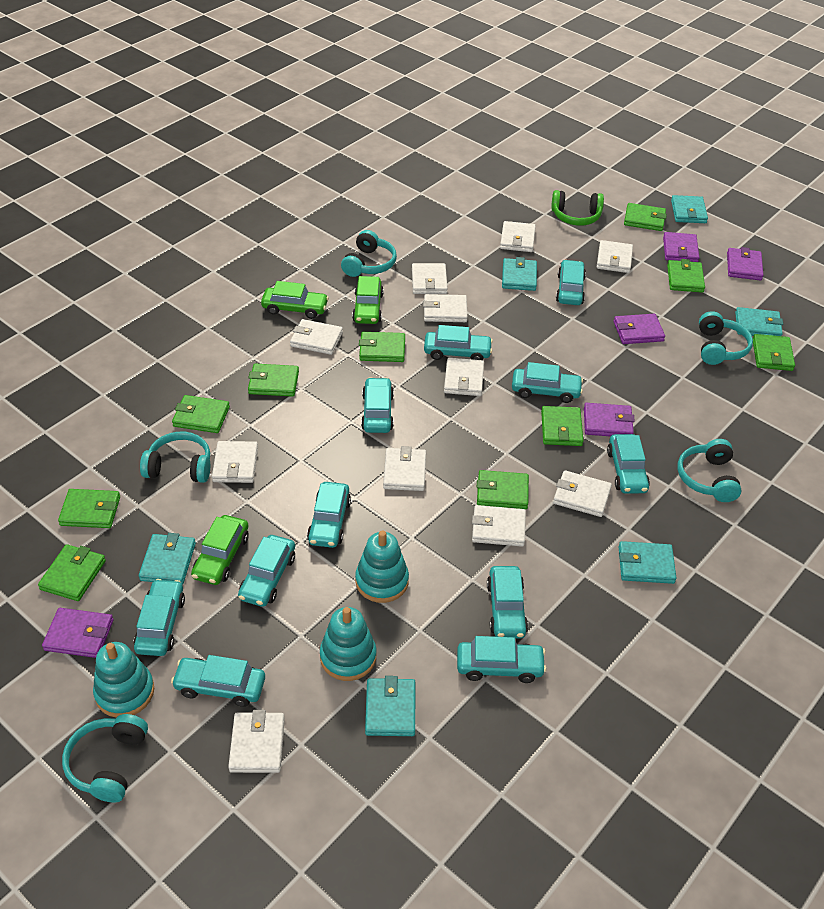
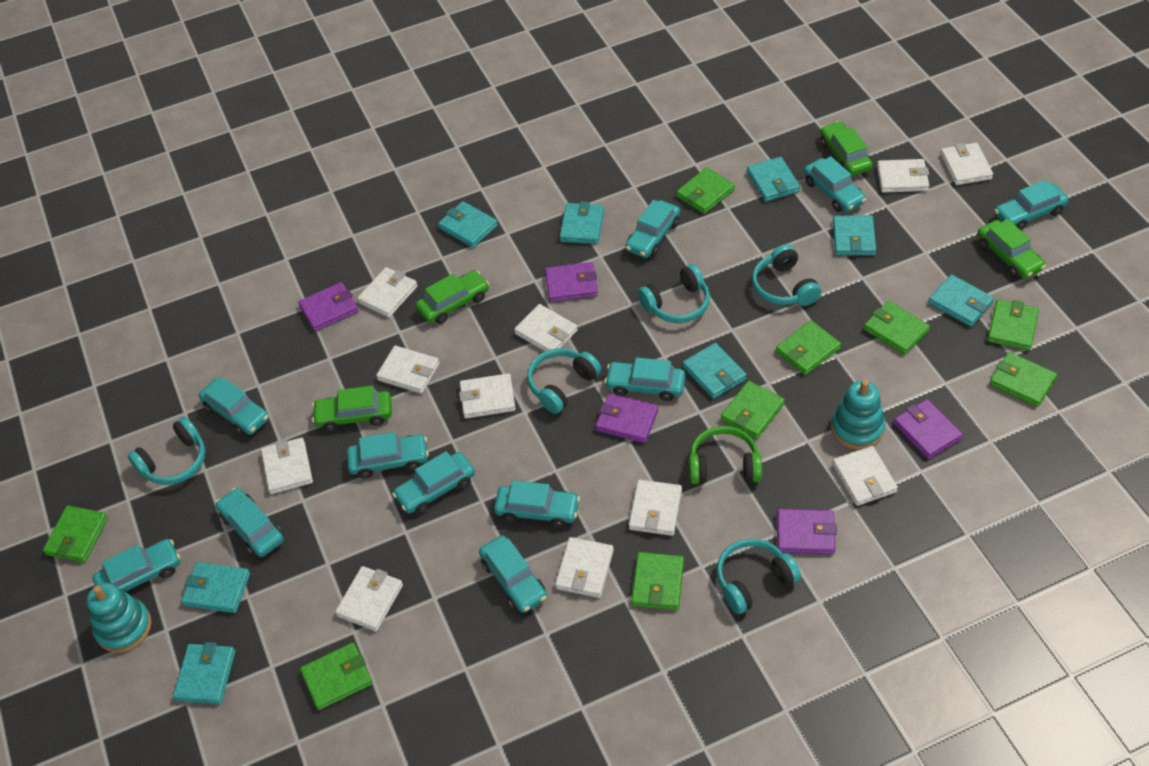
green car: [191,515,249,585] [261,281,329,319] [352,276,384,324] = 3 -> [312,386,392,432] [415,270,489,324] [820,121,872,176] [977,219,1046,279] = 4
green wallet: [38,544,106,601] [58,489,120,528] [172,395,230,433] [248,363,299,397] [359,332,405,362] [477,470,529,509] [541,406,584,446] [624,203,667,231] [667,259,705,293] [753,334,795,371] = 10 -> [43,506,108,563] [300,643,372,710] [631,552,684,610] [676,167,735,214] [721,381,785,439] [776,320,841,375] [864,301,930,355] [987,300,1039,351] [989,352,1057,407] = 9
turquoise stacking toy: [93,642,154,718] [320,607,377,681] [355,531,409,603] = 3 -> [87,583,151,653] [831,380,885,449] = 2
turquoise wallet: [139,533,196,585] [365,676,415,736] [502,257,537,291] [619,541,676,584] [671,195,708,223] [735,307,783,336] = 6 -> [173,642,235,704] [181,562,250,613] [438,201,498,248] [559,201,604,244] [683,343,747,399] [747,157,800,202] [833,215,876,255] [928,275,994,327] = 8

